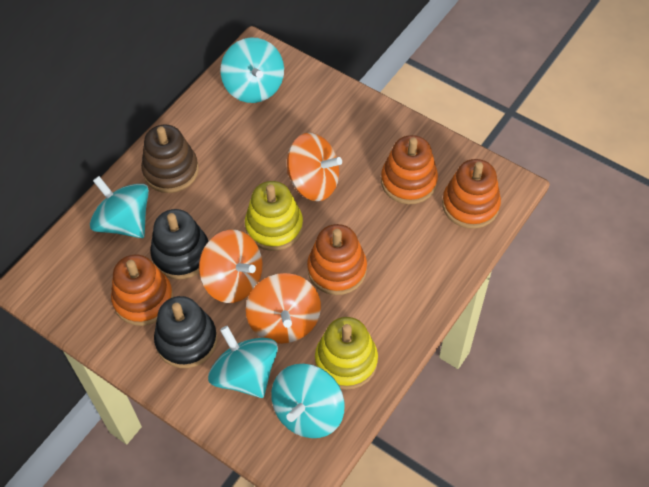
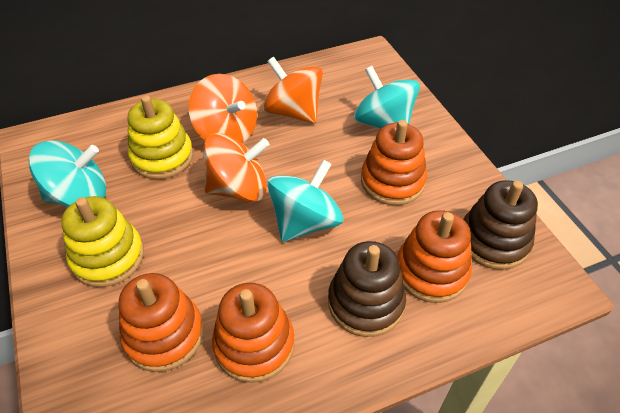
black stacking toy: [150,209,208,279] [154,296,217,368] = 2 -> none = 0
brown stacking toy: [141,125,199,193] = 1 -> [328,241,406,337] [463,180,538,270] = 2
turquoise spinning top: [90,176,149,238] [208,326,278,398] [220,37,284,103] [271,364,344,438] = 4 -> [28,140,106,207] [267,159,343,242] [354,66,420,129] = 3

